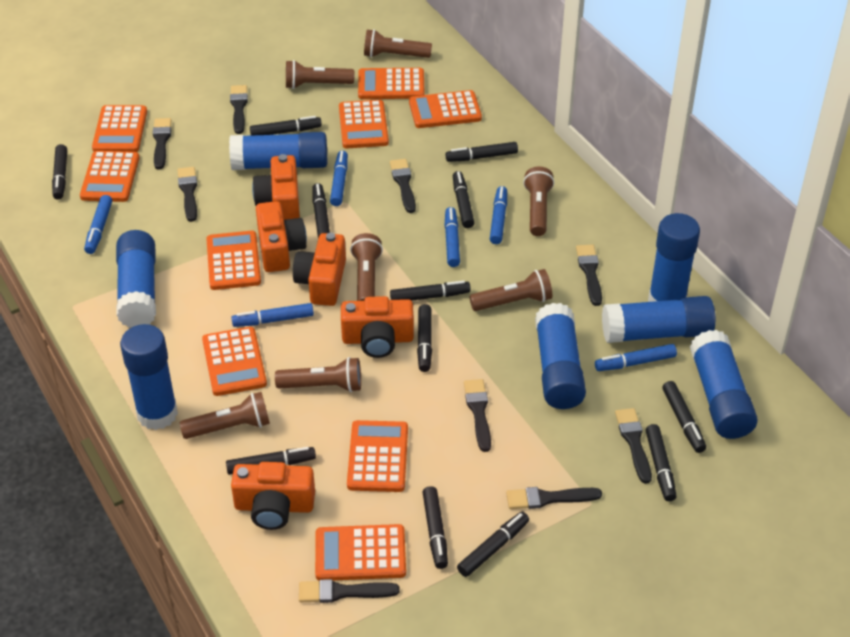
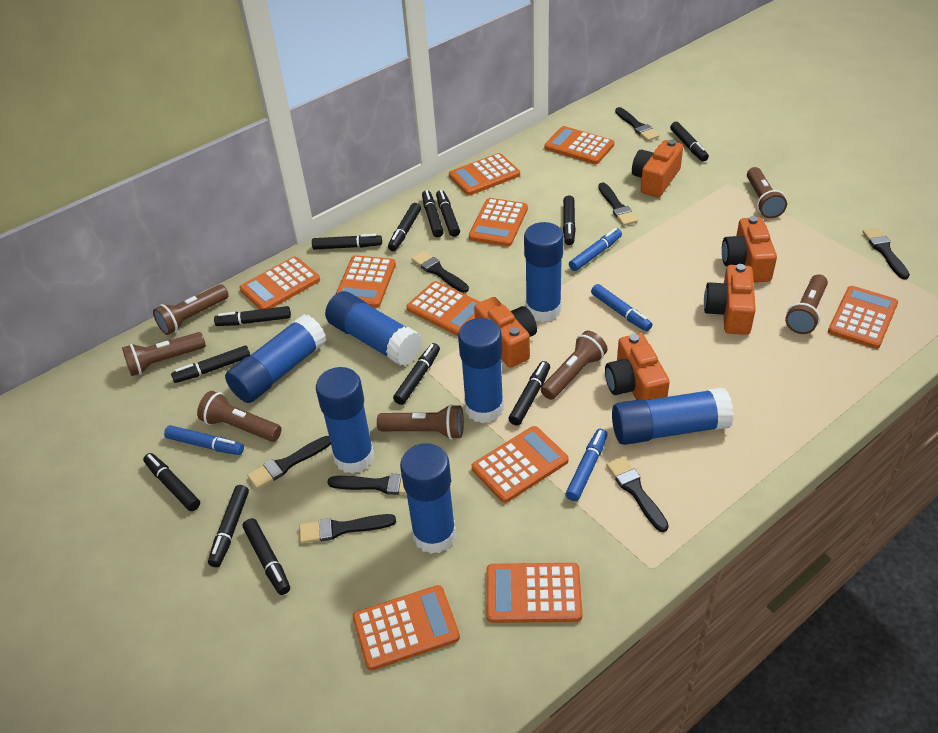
black brush: [153,118,172,169] [178,167,197,222] [230,85,248,134] [299,579,400,603] [390,159,416,213] [464,379,491,452] [506,487,602,509] [576,245,602,306] [615,408,652,484] = 9 -> [247,436,331,489] [299,514,396,544] [328,474,407,495] [411,251,469,293] [598,182,638,226] [606,456,669,532] [615,107,660,141] [862,227,910,279] = 8
black marker: [52,144,67,199] [226,447,316,475] [250,116,322,136] [312,183,330,238] [390,281,471,301] [417,304,432,372] [423,486,448,569] [445,142,518,162] [453,171,474,228] [457,512,529,577] [646,424,677,501] [662,381,706,453] = 12 -> [143,453,200,511] [171,346,250,383] [208,485,249,567] [214,306,291,326] [243,518,290,595] [312,234,382,250] [388,203,421,251] [393,343,440,405] [422,190,444,237] [436,190,460,237] [508,361,550,426] [563,195,576,245] [670,122,709,162] = 13
blue marker: [84,195,112,254] [231,303,314,327] [330,150,348,206] [445,207,460,267] [490,186,507,244] [595,344,677,371] = 6 -> [164,425,244,455] [566,429,608,501] [569,228,622,271] [591,284,652,331] = 4
orange calculator: [80,151,139,202] [92,105,147,152] [202,327,267,396] [206,231,261,290] [315,524,406,581] [339,100,389,148] [347,420,408,492] [358,68,425,99] [409,90,482,128] = 9 -> [240,257,320,309] [336,255,396,308] [352,585,460,670] [407,281,480,336] [449,153,520,195] [469,198,528,246] [472,426,569,503] [486,563,582,623] [544,126,614,164] [828,286,898,349] = 10

